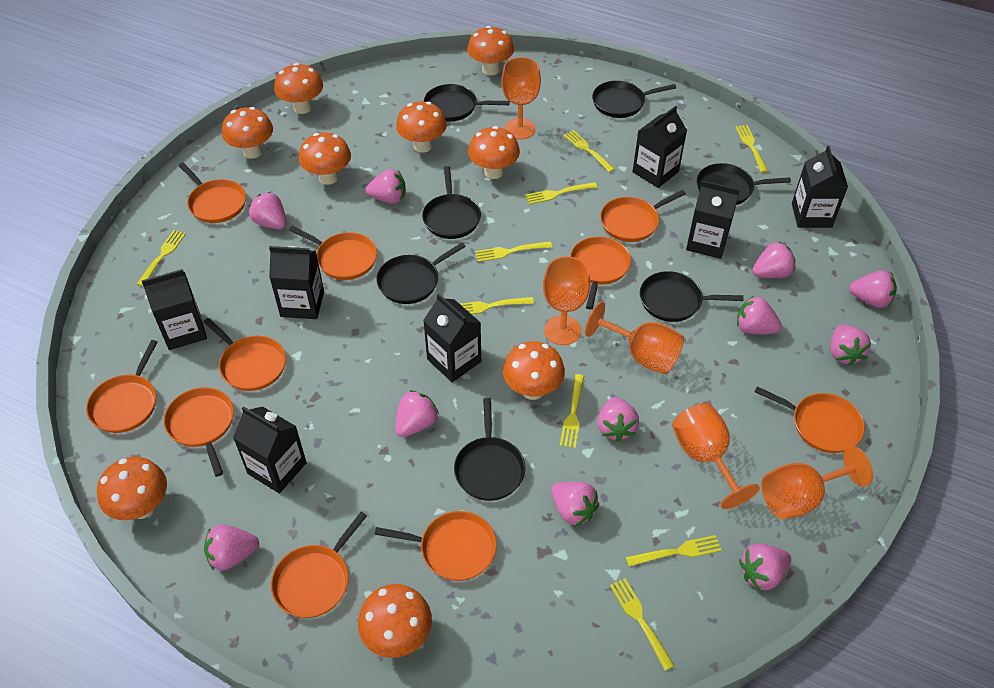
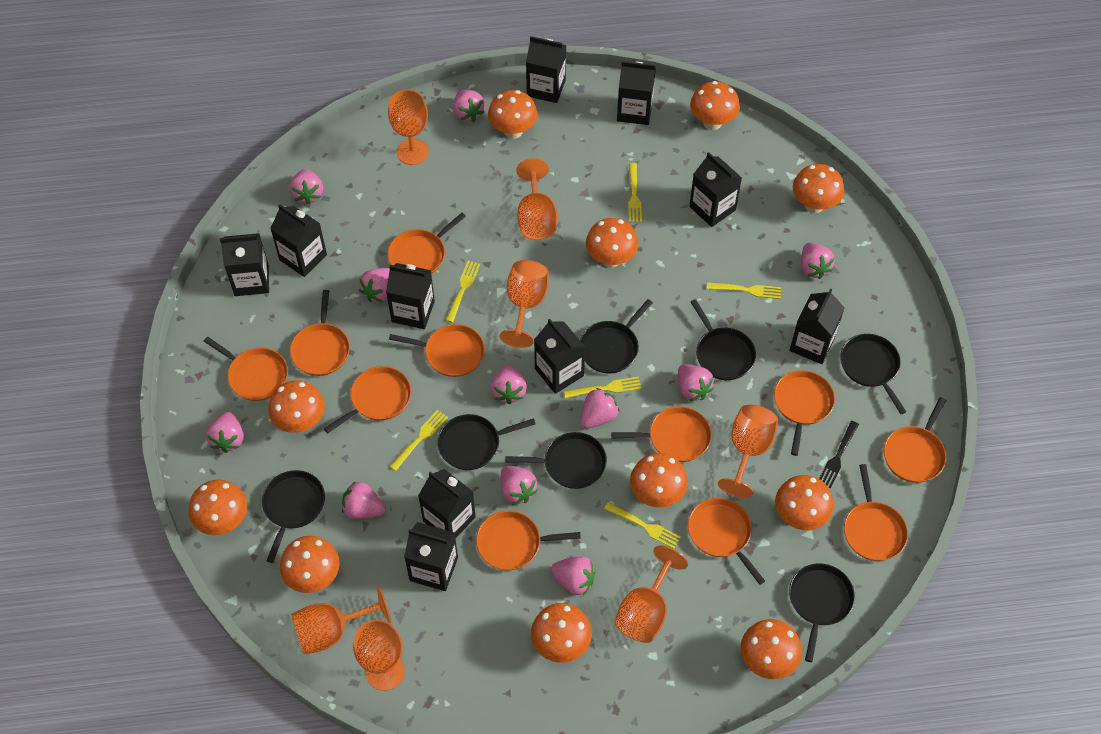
black carton: [142,269,207,350] [233,406,307,494] [269,246,324,319] [423,293,481,382] [632,106,687,188] [686,181,740,259] [792,146,848,228] = 7 -> [220,233,269,296] [270,204,327,277] [386,263,435,329] [404,522,458,591] [418,469,476,539] [526,36,566,103] [534,319,585,394] [617,61,656,125] [689,152,742,227] [789,289,845,364] = 10
black fork: none = 0 -> [819,421,859,488] = 1
orange goblet: [501,57,541,140] [543,256,590,345] [585,302,684,374] [672,403,760,509] [761,446,873,519] = 5 -> [291,586,391,655] [353,620,405,691] [388,90,429,165] [500,260,549,348] [516,158,557,240] [614,545,688,643] [718,405,778,498] = 7
orange mushroom: [97,457,167,520] [222,107,273,159] [274,63,323,114] [299,133,351,185] [358,584,432,658] [396,102,447,153] [467,26,514,75] [468,126,520,179] [503,341,565,400] = 9 -> [189,480,247,535] [268,380,325,433] [280,536,340,593] [488,90,538,139] [531,603,592,663] [586,218,638,268] [630,453,688,508] [690,81,740,130] [741,619,802,679] [775,475,834,530] [793,164,844,213] = 11
orange pan: [86,340,158,433] [164,387,234,477] [178,163,246,223] [203,318,286,391] [271,512,367,618] [289,226,377,280] [375,511,497,581] [570,237,631,309] [600,190,686,242] [754,386,865,453] = 10 -> [204,337,288,401] [290,290,350,376] [324,366,411,433] [388,213,466,274] [389,324,485,377] [476,511,581,570] [611,406,712,462] [688,498,765,585] [774,370,835,456] [844,464,908,561] [884,397,946,483] = 11
yellow fork: [137,230,186,287] [460,297,534,314] [475,241,552,262] [525,182,598,204] [560,374,584,448] [563,130,615,173] [610,578,674,671] [626,535,722,567] [735,125,768,173] = 9 -> [389,410,448,471] [446,261,480,323] [564,376,641,399] [604,502,681,549] [628,163,642,222] [707,282,781,299] = 6

